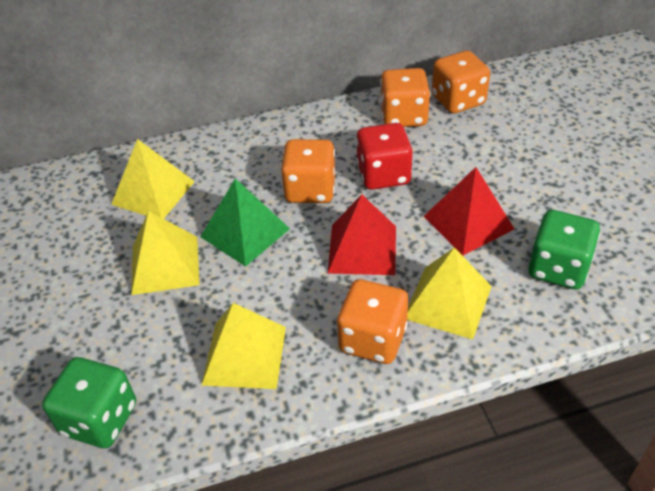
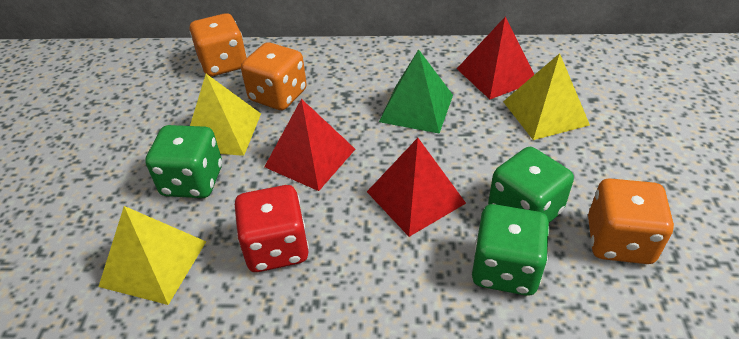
green dice: [42,357,136,448] [528,210,600,289] = 2 -> [145,125,222,198] [472,204,550,296] [488,147,574,223] = 3
orange dice: [281,139,335,203] [337,279,408,364] [380,68,430,127] [432,51,490,113] = 4 -> [190,13,247,76] [241,42,307,110] [588,178,674,264] = 3
red pyramid: [328,194,396,275] [424,167,514,255] = 2 -> [264,99,355,191] [367,138,466,237] [457,17,535,99] = 3
yellow pyramid: [111,139,195,219] [131,211,199,295] [202,303,286,389] [407,247,492,339] = 4 -> [98,206,206,305] [190,74,261,156] [503,53,590,140] = 3

